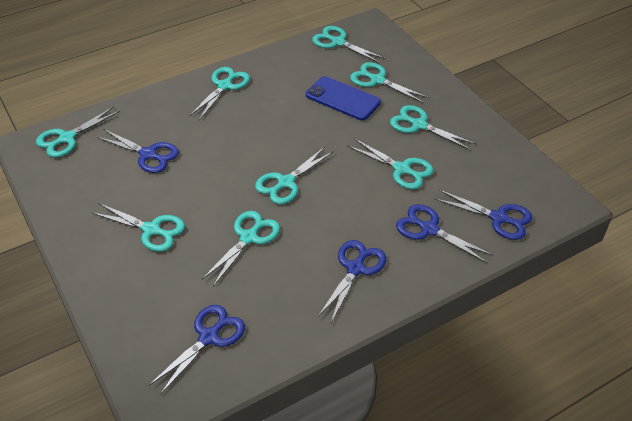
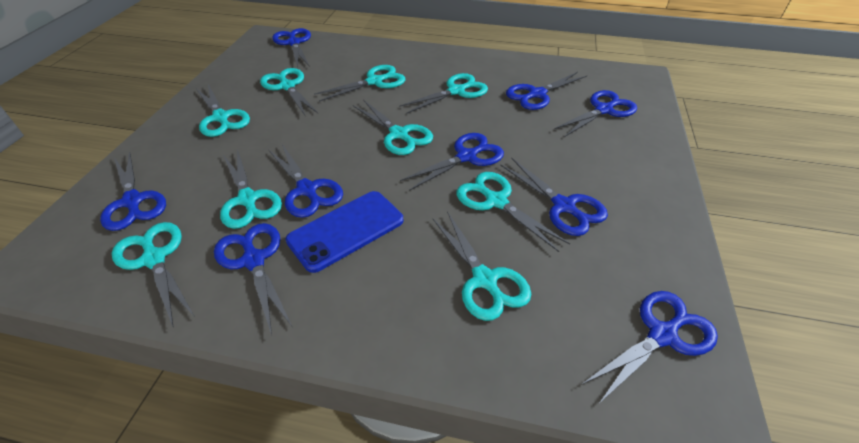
blue scissors: [96,129,179,173] [149,305,245,395] [318,240,386,322] [396,204,493,263] [435,190,533,240] = 5 -> [100,151,166,231] [214,223,292,335] [269,144,343,218] [272,28,311,67] [400,133,504,191] [500,157,608,236] [506,72,587,110] [554,90,637,137] [581,291,718,403] = 9

